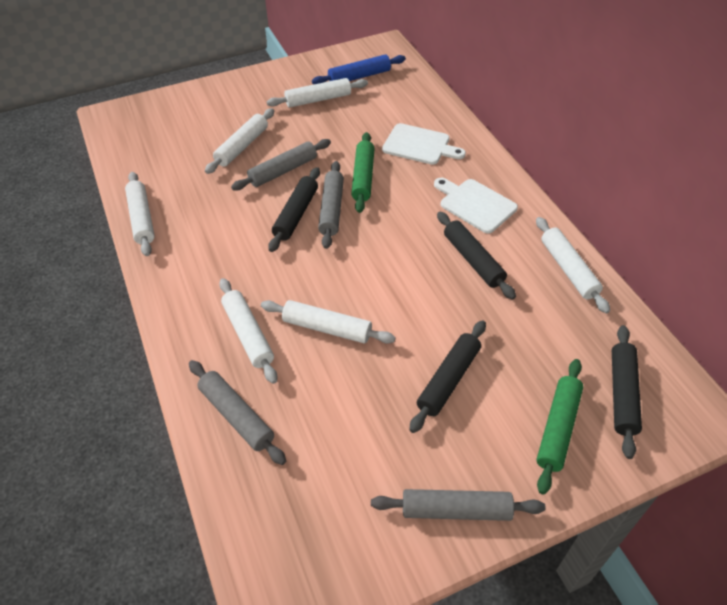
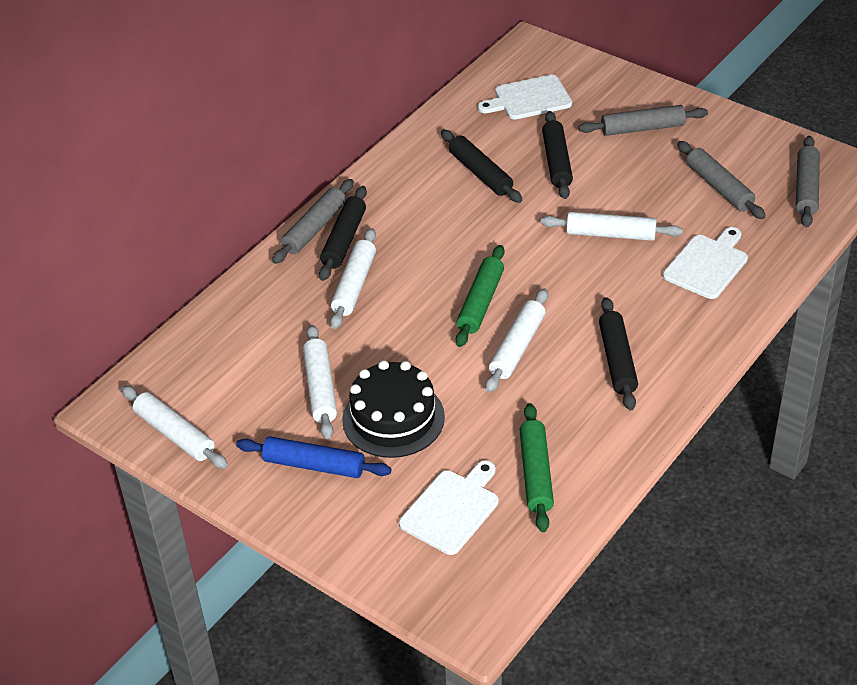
black cake: none = 0 -> [342,360,445,458] = 1
white cutting board: [382,123,466,165] [434,178,518,234] = 2 -> [399,460,499,555] [478,75,572,120] [663,227,748,299] = 3
white rolling pin: [125,172,155,256] [205,108,274,174] [219,278,277,384] [261,300,396,344] [267,78,368,108] [536,217,610,313] = 6 -> [121,386,228,469] [303,325,337,439] [330,228,376,329] [485,289,548,393] [541,212,683,241] = 5

